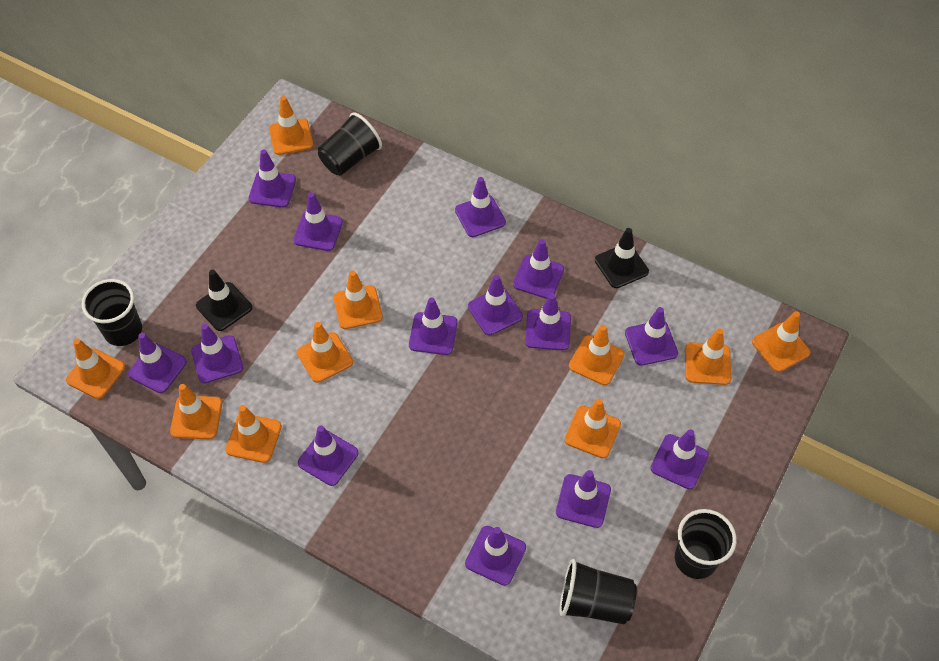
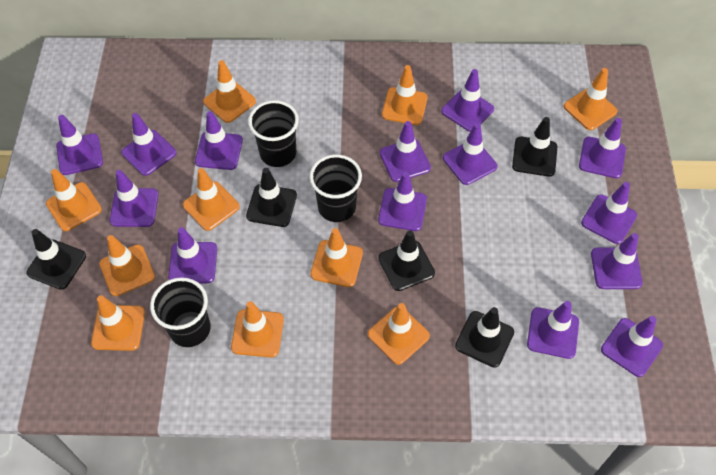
black cup: [82,279,142,346] [318,112,382,176] [559,559,637,624] [675,509,737,579] = 4 -> [150,277,211,347] [248,100,299,167] [309,154,362,222] = 3
black traffic cone: [196,270,252,331] [595,228,649,288] = 2 -> [26,229,86,290] [246,168,297,227] [378,230,435,291] [455,307,514,368] [512,117,557,177] = 5

